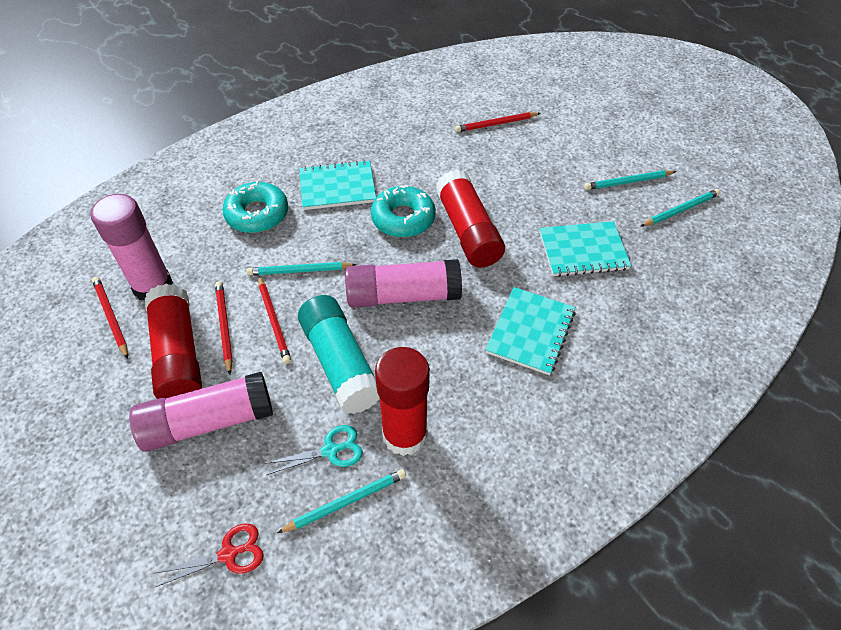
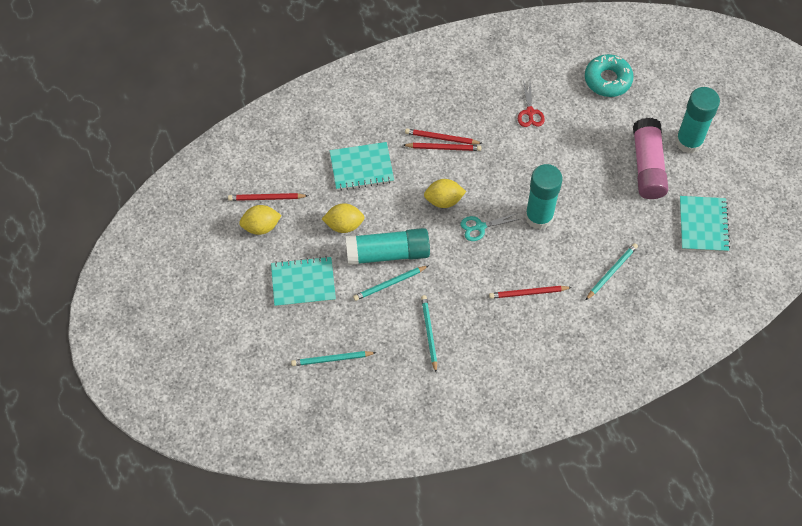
pink glue stick: [91,194,173,301] [129,372,273,452] [345,259,462,308] = 3 -> [633,118,668,199] = 1
red glue stick: [145,284,202,399] [375,347,430,456] [435,169,505,268] = 3 -> none = 0
turquoise donut: [222,181,288,233] [371,185,436,238] = 2 -> [585,54,634,97] = 1
turquoise glue stick: [298,295,380,414] = 1 -> [345,228,430,265] [525,164,563,230] [675,87,720,154] = 3
yellow lemon: none = 0 -> [239,205,282,235] [322,203,365,233] [424,179,466,208] = 3

